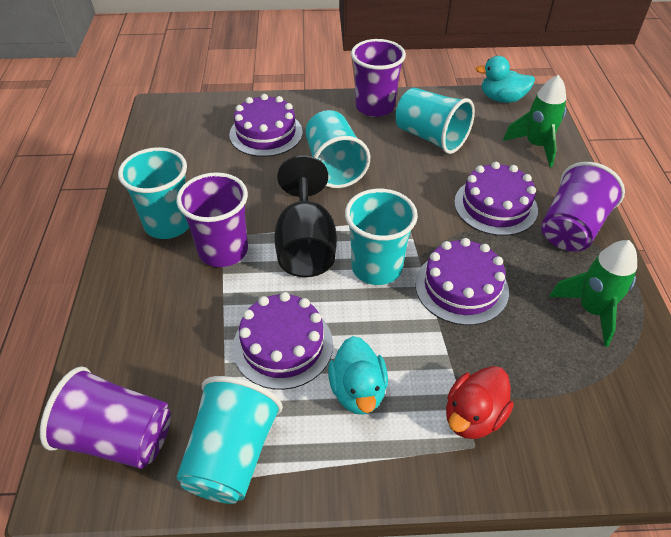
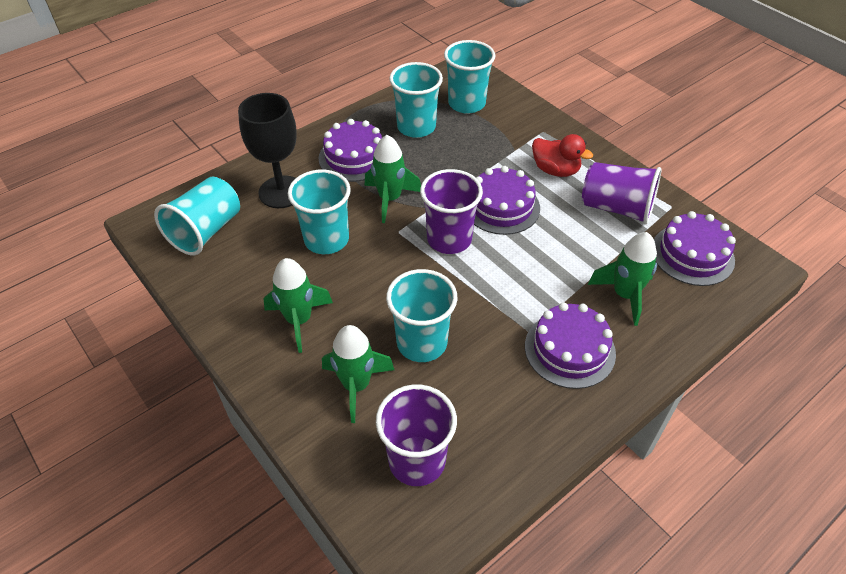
green rocket: [503,75,566,167] [549,240,637,347] = 2 -> [263,258,333,353] [322,325,394,423] [365,135,421,223] [588,232,657,326] = 4
purple cup: [40,366,171,469] [176,172,248,267] [351,39,406,117] [541,162,625,252] = 4 -> [376,384,457,486] [420,169,483,254] [582,162,661,225] = 3
turquoise duck: [328,336,388,415] [475,56,535,103] = 2 -> none = 0

